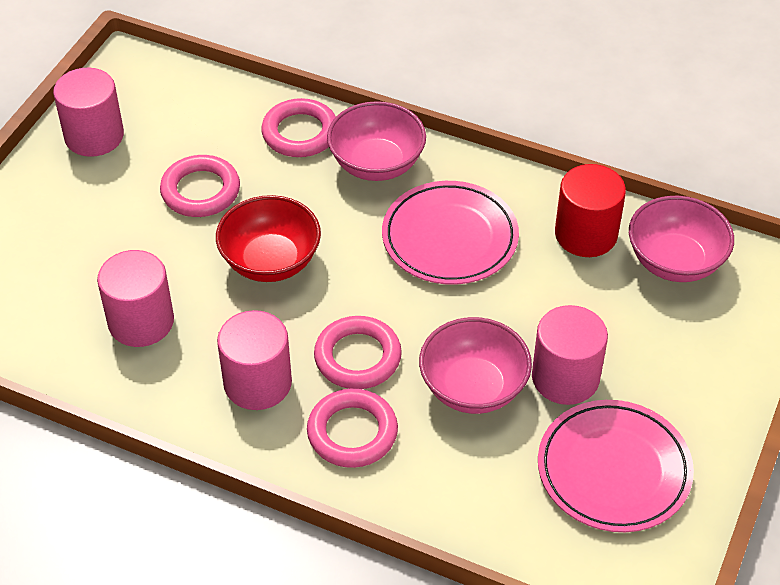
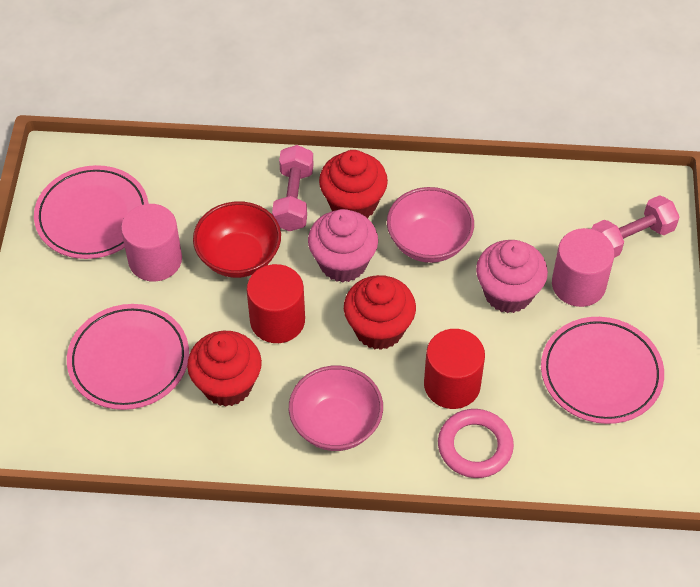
pink bowl: [327,101,426,181] [419,317,532,414] [629,196,734,282] = 3 -> [289,366,383,451] [387,187,474,263] = 2
pink cupcake: none = 0 -> [308,209,378,283] [476,240,548,313] = 2
pink cylinder: [53,68,124,157] [97,250,174,347] [217,310,292,410] [532,305,608,405] = 4 -> [121,204,182,282] [552,228,615,307] = 2
pink dumbbell: none = 0 -> [272,145,314,231] [591,195,679,258] = 2
pink plate: [382,181,519,285] [538,400,694,532] = 2 -> [34,165,149,259] [67,304,189,410] [541,317,664,424] = 3
pink ring: [160,155,240,217] [261,98,336,157] [307,389,398,468] [314,316,402,389] = 4 -> [438,409,514,478] = 1
red cupcake: none = 0 -> [187,331,262,407] [319,150,388,218] [344,275,416,350] = 3
red cylinder: [555,164,626,257] = 1 -> [247,264,305,343] [424,329,485,409] = 2

